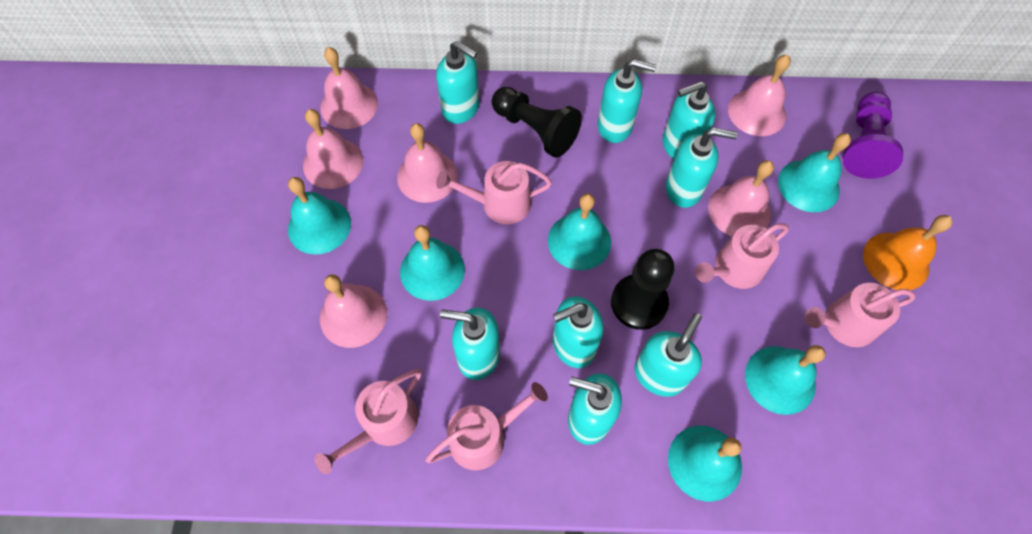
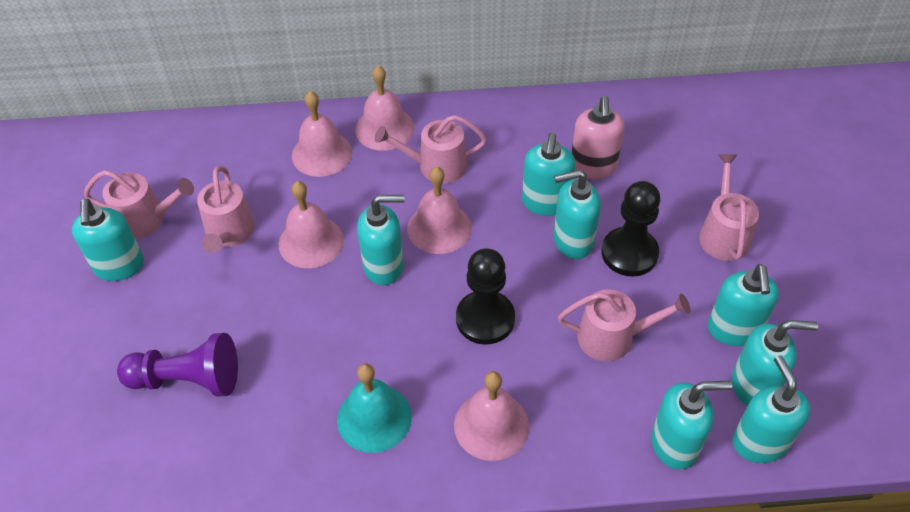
orange bell: [863,215,953,290] = 1 -> none = 0
pink bell: [303,109,363,189] [320,47,378,129] [320,274,387,348] [397,123,458,203] [708,160,774,236] [728,54,791,136] = 6 -> [279,181,344,268] [292,91,352,177] [355,65,414,151] [407,167,472,254] [454,371,529,461] = 5
pink soap dispenser: none = 0 -> [572,96,625,179] = 1
turquoise bell: [288,177,351,254] [400,225,465,301] [548,193,611,270] [668,426,742,501] [745,345,826,415] [778,133,851,212] = 6 -> [337,363,412,453] = 1

